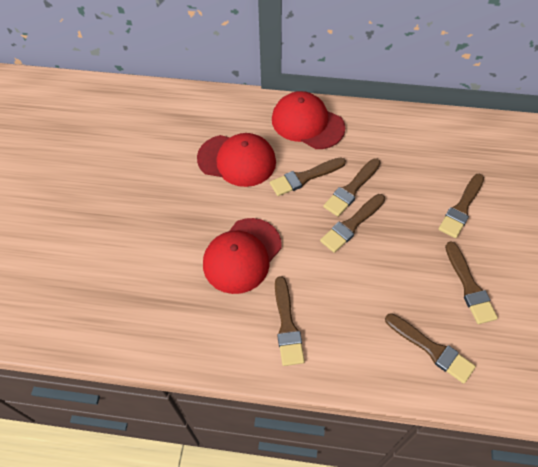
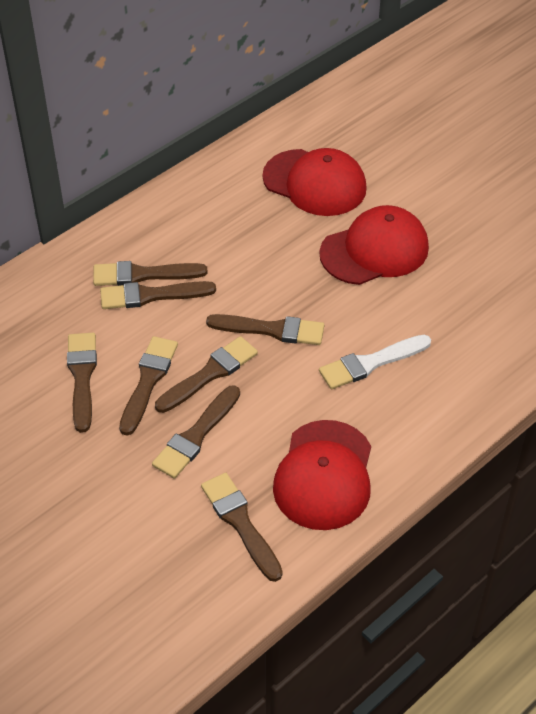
brown brush: [270,157,346,196] [275,276,305,366] [320,194,385,253] [323,158,381,217] [385,313,476,384] [438,174,484,238] [445,241,498,324] = 7 -> [67,333,97,433] [93,261,208,286] [100,281,216,309] [119,336,178,436] [152,385,240,479] [155,336,258,413] [201,473,283,582] [206,314,324,345] = 8
white brush: none = 0 -> [319,335,431,389] = 1

